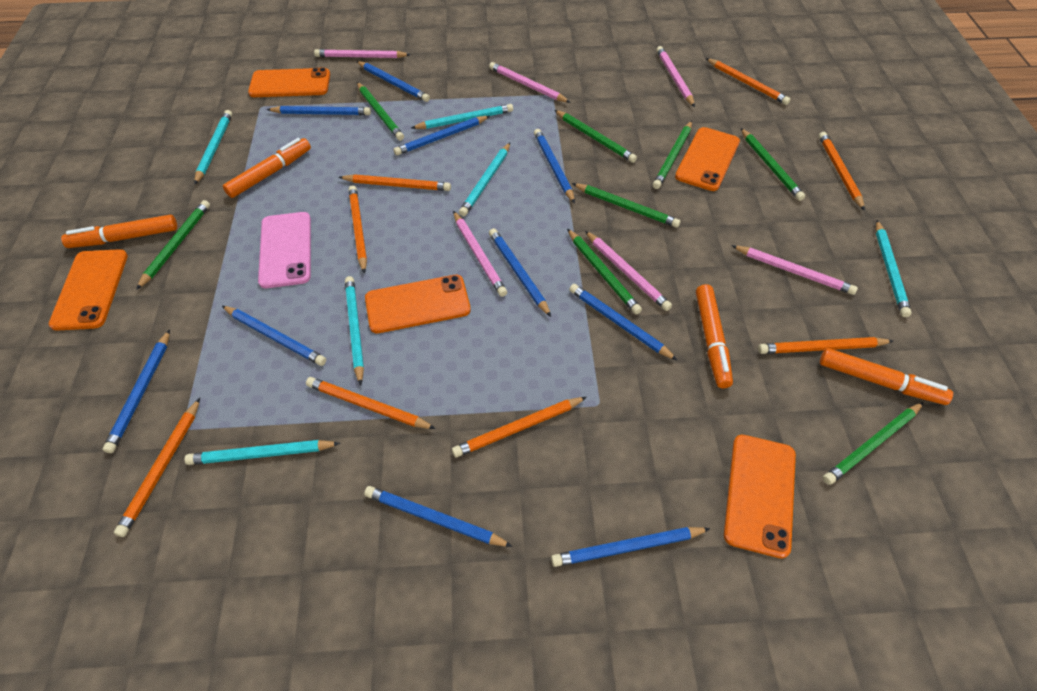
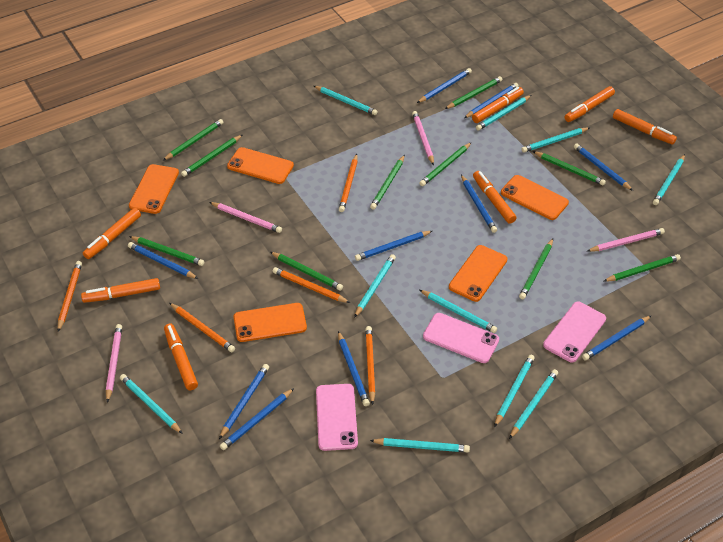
green pencil: [136,200,210,290] [357,82,404,141] [555,110,637,163] [567,229,642,314] [572,183,681,228] [653,121,692,189] [741,128,805,201] [823,402,924,485] = 8 -> [129,236,204,266] [163,119,224,160] [181,135,242,177] [270,252,343,291] [370,155,405,209] [419,142,472,186] [445,76,503,109] [519,238,553,299] [533,151,606,186] [604,254,681,282] = 10
orange marker: [61,215,177,248] [223,138,311,198] [696,284,733,388] [820,348,953,405] = 4 -> [81,278,160,303] [83,208,141,259] [164,324,198,390] [472,87,524,123] [473,171,517,224] [565,86,615,122] [613,109,677,145] = 7
orange pencil: [114,398,200,537] [306,377,436,429] [339,174,451,191] [349,185,367,274] [452,397,587,457] [706,58,790,105] [758,337,893,354] [819,132,865,211] = 8 -> [58,261,82,332] [169,303,235,352] [273,267,350,303] [339,154,358,212] [365,326,375,405] = 5
pink pencil: [314,49,411,58] [453,211,507,297] [489,62,571,103] [585,231,672,311] [656,46,695,107] [731,245,858,295] = 6 -> [106,324,122,403] [209,202,282,233] [412,111,434,165] [587,228,665,252] = 4
pink phone: [258,212,311,288] = 1 -> [316,384,358,451] [423,313,499,363] [543,302,606,363] = 3
turquoise pencil: [185,440,340,465] [194,110,232,185] [345,276,364,386] [411,104,513,129] [459,143,510,216] [876,220,912,317] = 6 -> [120,374,183,434] [314,86,378,115] [354,254,396,318] [370,438,470,452] [420,290,497,333] [476,95,531,131] [494,355,535,427] [509,369,558,439] [521,127,589,153] [653,154,685,205] = 10

